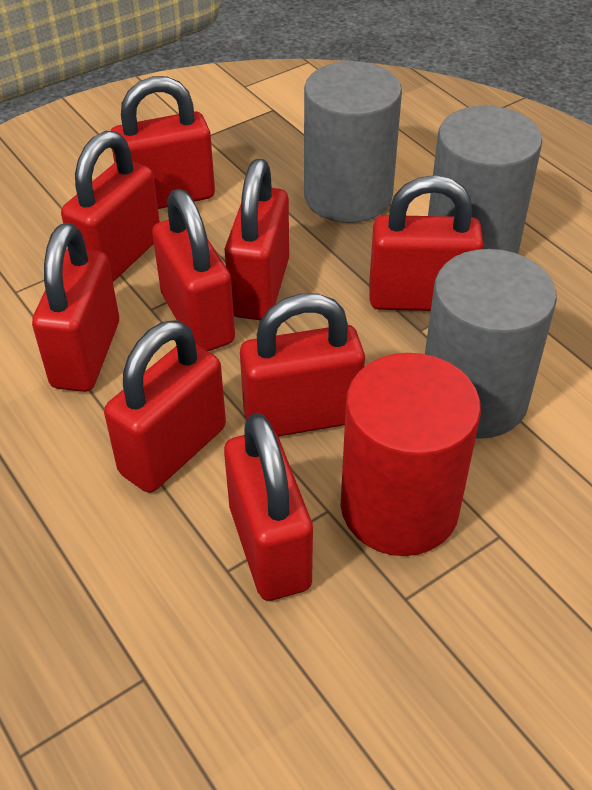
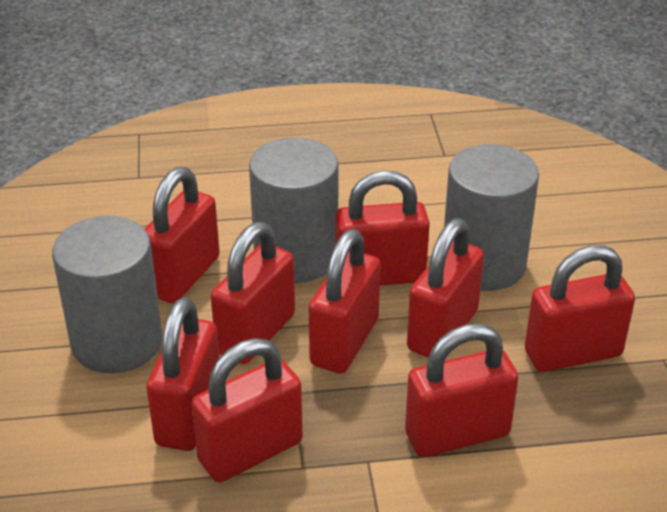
red cylinder: [341,353,481,556] = 1 -> none = 0

